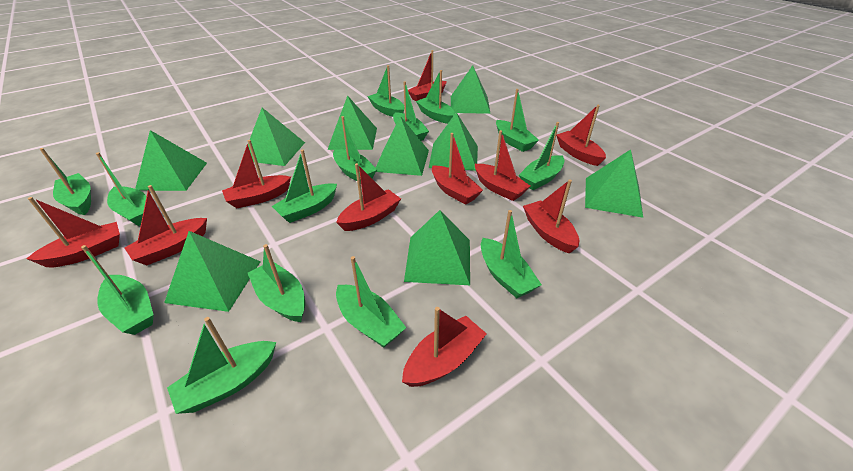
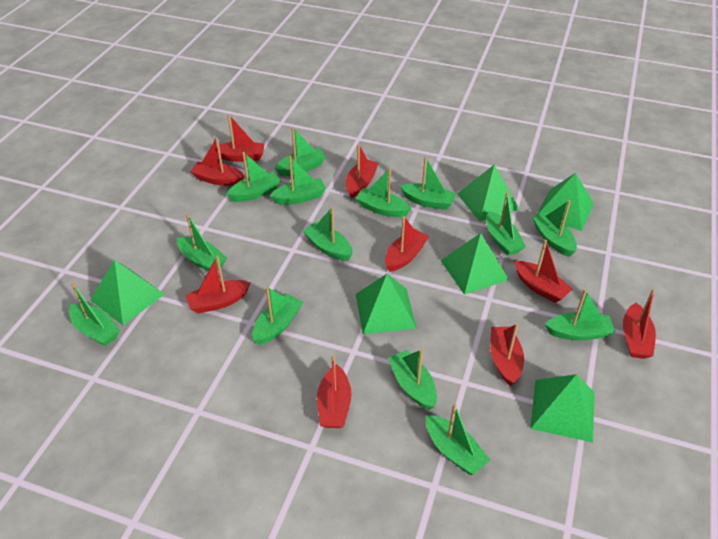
green pyramid: [135,130,207,191] [164,231,261,312] [241,108,305,166] [328,95,377,150] [376,116,429,176] [404,210,470,285] [429,112,478,171] [451,65,491,114] [585,149,643,218] = 9 -> [90,260,165,325] [356,274,417,334] [441,233,509,295] [457,164,519,221] [530,374,595,442] [536,173,594,231] = 6
red boat: [26,197,120,267] [125,185,207,265] [222,140,291,208] [336,163,401,231] [402,307,487,387] [408,50,447,101] [432,133,483,205] [475,130,530,201] [523,179,579,254] [556,105,606,166] = 10 -> [185,256,251,314] [190,138,244,186] [216,114,265,162] [317,355,351,428] [346,144,378,198] [385,216,429,272] [490,323,524,386] [515,240,573,303] [623,289,656,359] = 9

